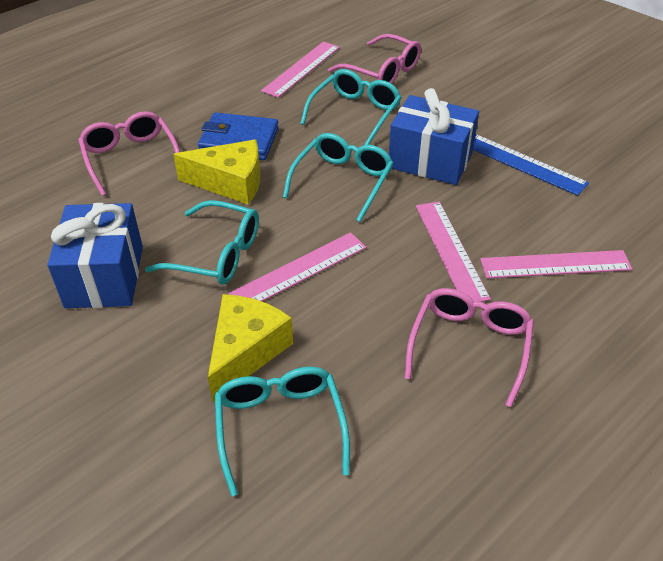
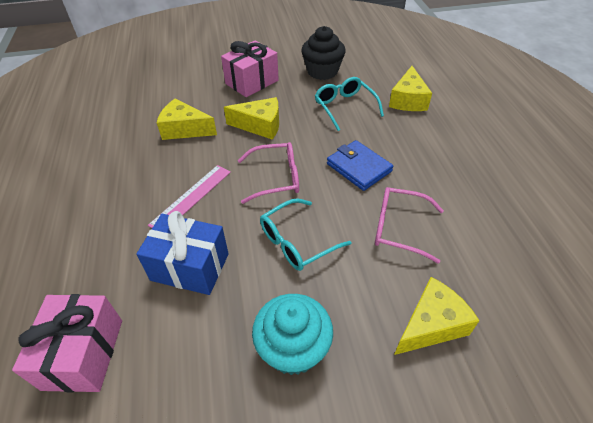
black cupcake: none = 0 -> [301,26,346,80] = 1
blue gift: [47,203,143,308] [389,88,479,185] = 2 -> [136,211,229,295] = 1
blue ruler: [473,134,589,196] = 1 -> none = 0
pink gift: none = 0 -> [12,294,122,392] [221,41,279,97] = 2
pink glasses: [78,111,180,196] [328,34,421,84] [405,288,534,407] = 3 -> [238,142,299,204] [375,187,444,264] = 2
pink ruler: [228,232,366,302] [261,41,340,98] [416,202,491,302] [480,250,632,279] = 4 -> [148,165,231,228] = 1
turquoise cupcake: none = 0 -> [252,294,333,375] = 1
turquoise glasses: [145,200,259,285] [215,367,350,496] [283,133,394,222] [300,69,402,145] = 4 -> [260,198,351,271] [315,77,384,131] = 2
yellow cheese: [173,140,260,205] [208,294,293,402] = 2 -> [157,99,217,140] [224,97,279,140] [389,66,432,111] [394,277,479,355] = 4

